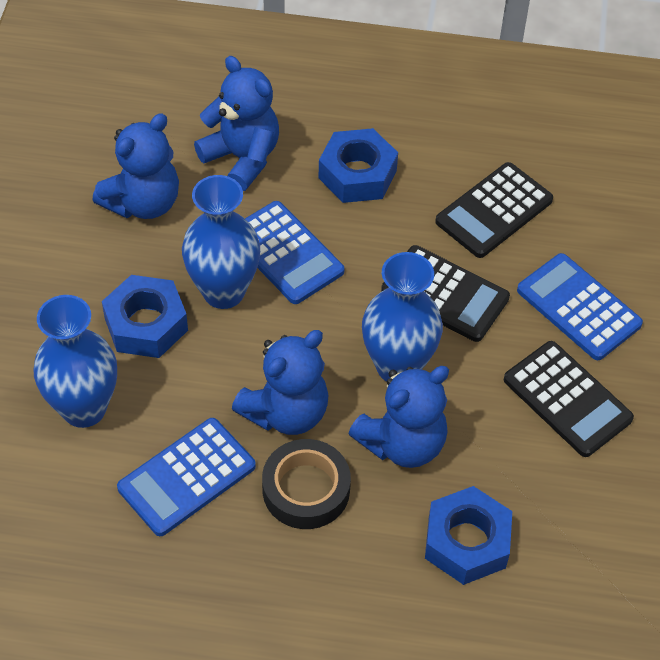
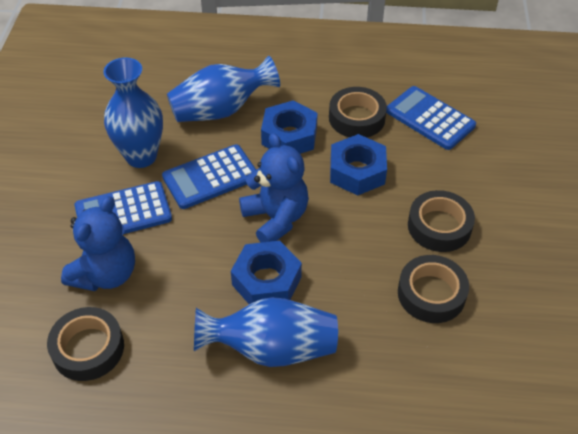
black calculator: [381,245,510,342] [435,162,553,258] [504,341,634,457] = 3 -> none = 0
black tape: [262,439,351,529] = 1 -> [47,307,124,381] [329,87,387,138] [398,255,469,323] [408,190,475,252] = 4
blue teddy bear: [93,113,179,219] [194,56,279,191] [232,330,329,435] [348,366,449,468] = 4 -> [61,196,135,291] [239,133,309,243] = 2

